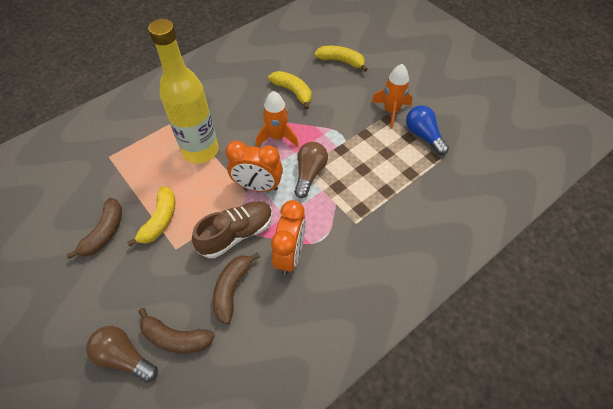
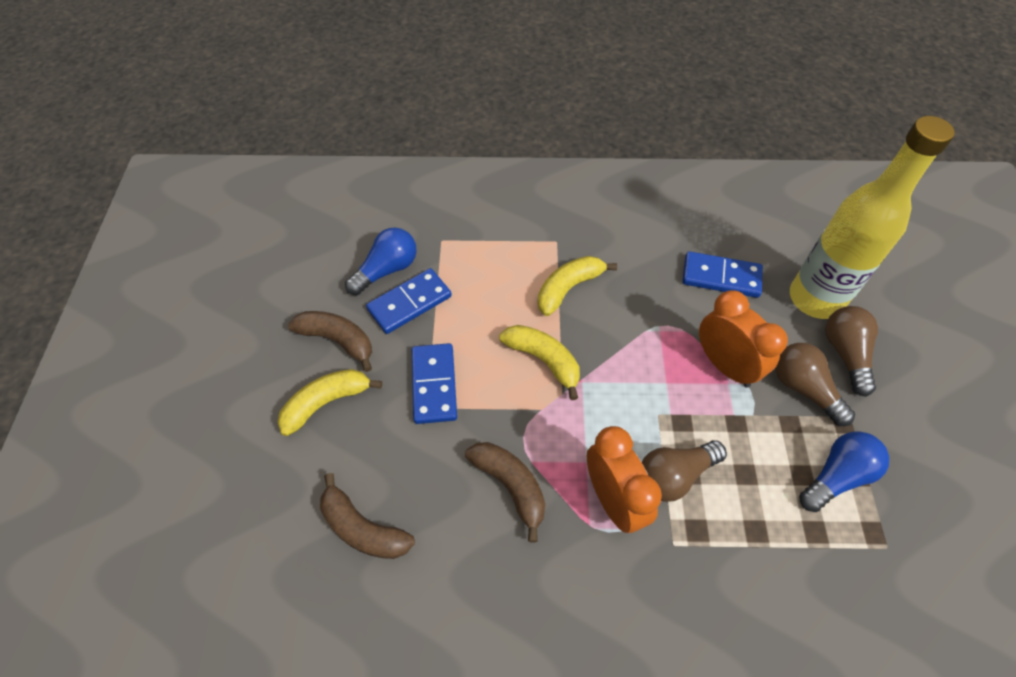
blue domino: none = 0 -> [366,268,452,334] [412,343,457,424] [682,251,763,298] = 3
blue light bulb: [406,105,449,155] = 1 -> [345,227,417,295] [799,431,889,512] = 2
brown light bulb: [86,326,158,383] [294,142,328,198] = 2 -> [642,440,727,502] [775,343,855,426] [825,306,878,397] = 3
brown shoe: [192,201,273,258] = 1 -> none = 0
orange rocket: [256,91,299,147] [372,64,412,129] = 2 -> none = 0

